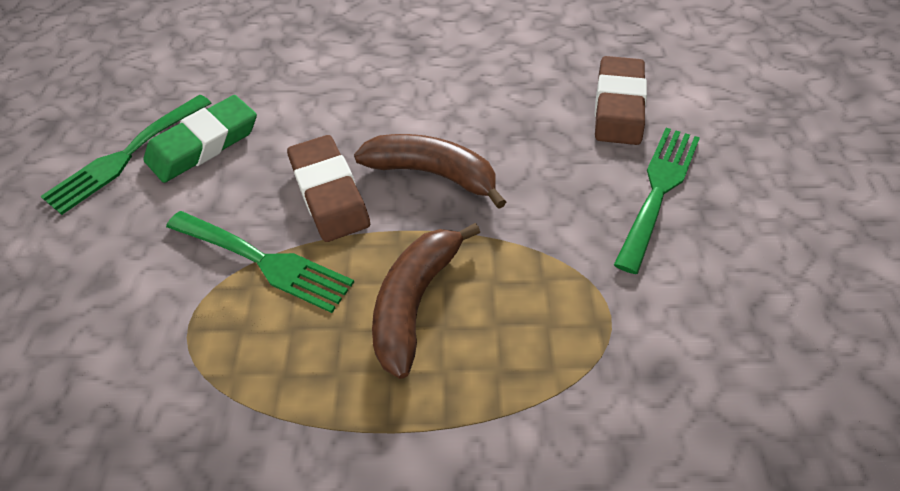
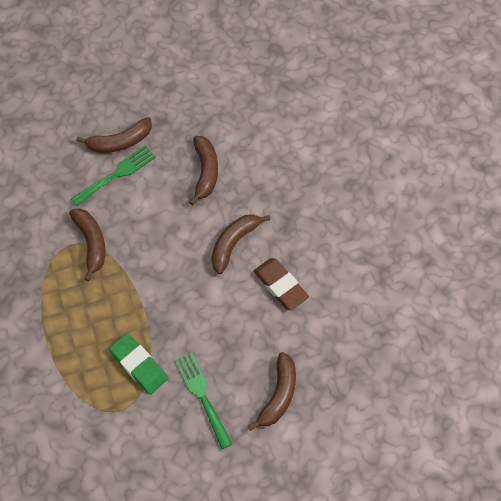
brown banana: [354,134,506,209] [372,223,480,379] = 2 -> [69,208,105,281] [76,117,152,153] [189,136,218,205] [211,214,270,274] [248,352,296,431] = 5
brown eraser: [287,135,370,242] [595,56,647,145] = 2 -> [254,258,309,310] = 1
green fork: [40,95,211,215] [166,211,354,313] [614,128,700,274] = 3 -> [71,145,156,206] [175,352,232,449] = 2

